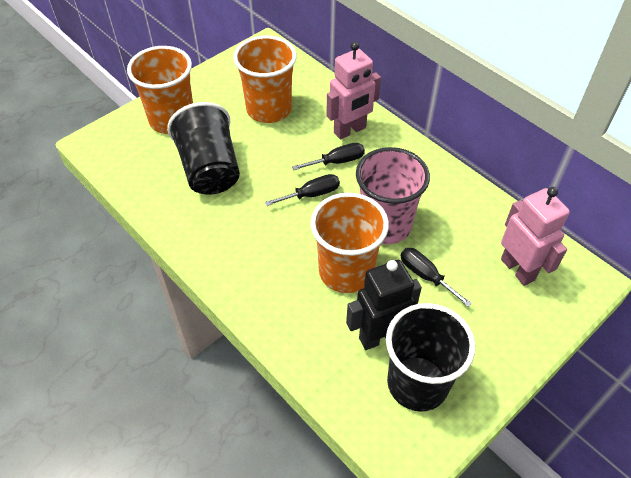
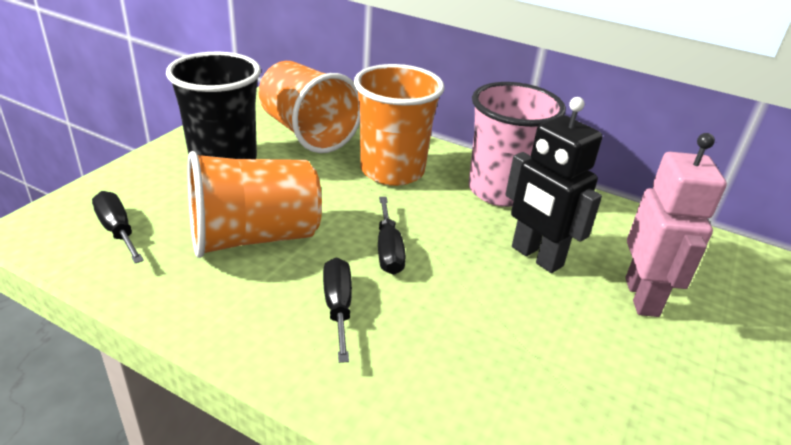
black cup: [167,102,240,195] [386,303,475,411] = 2 -> [166,52,261,159] = 1
pink robot: [326,42,381,140] [501,187,570,286] = 2 -> [625,133,727,317] = 1

